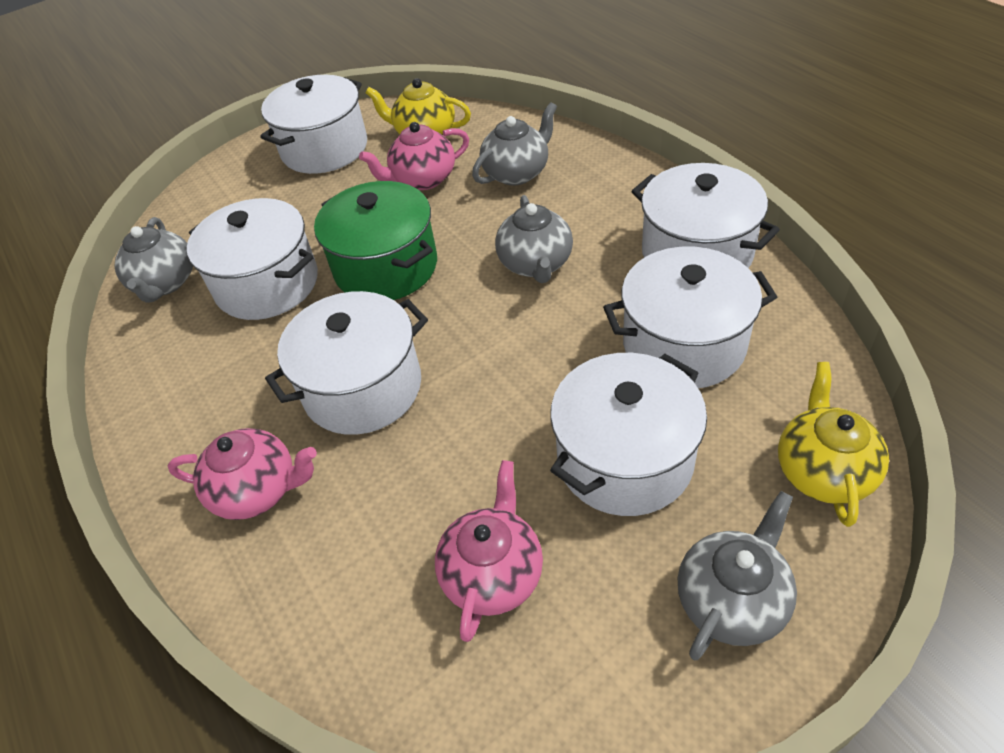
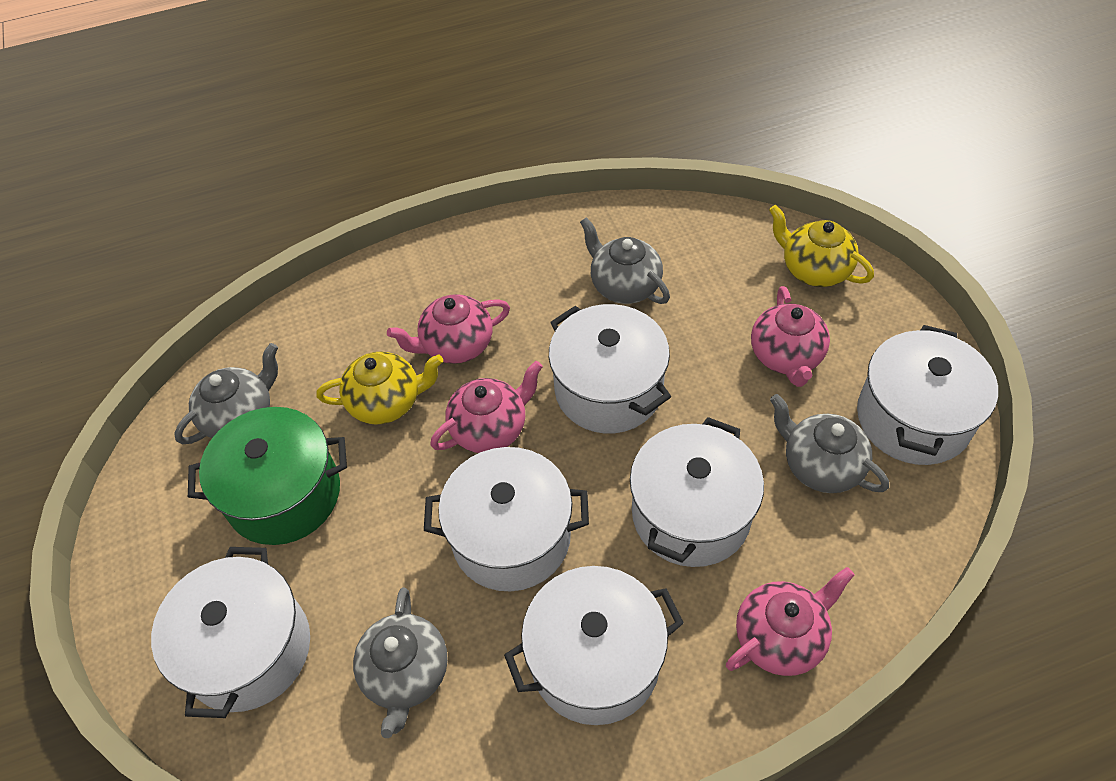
pink teapot: [168,428,317,520] [359,122,469,190] [435,460,543,642] = 3 -> [387,294,510,364] [430,361,543,453] [726,567,855,676] [751,286,830,387] = 4

